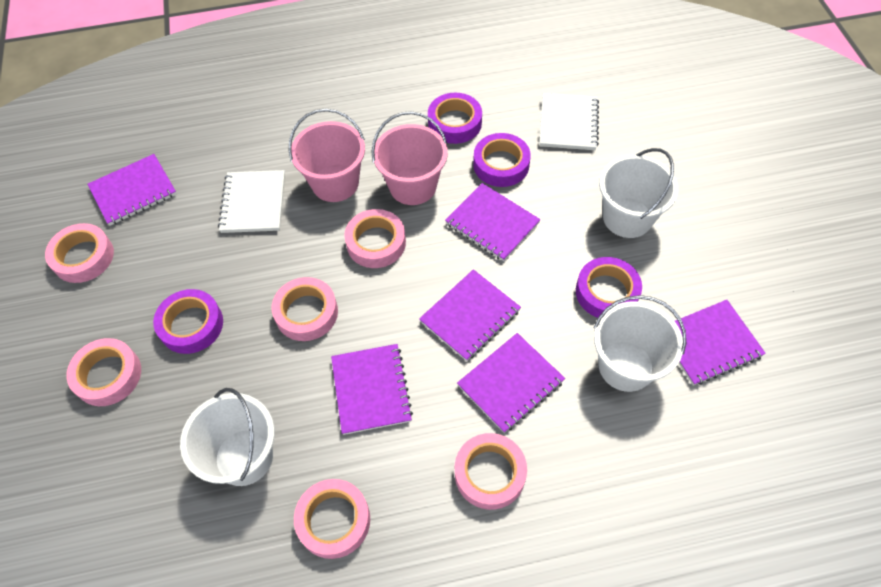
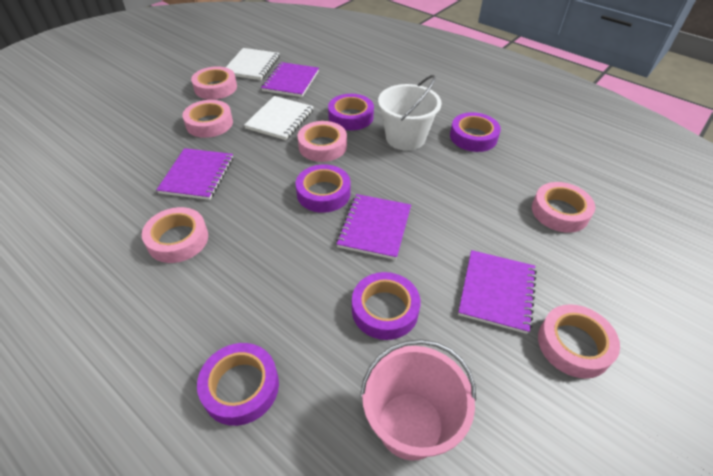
pink bucket: [289,108,365,202] [372,111,448,205] = 2 -> [360,339,476,461] = 1
purple notebook: [87,154,177,226] [331,344,413,435] [419,269,521,361] [445,183,541,261] [457,333,565,433] [675,300,766,386] = 6 -> [156,148,233,200] [261,62,319,97] [336,194,411,260] [458,250,537,334] = 4
purple tape: [153,289,223,354] [428,93,482,144] [473,133,531,187] [576,257,642,318] = 4 -> [197,343,279,426] [296,165,350,213] [328,94,374,130] [352,272,420,340] [450,112,501,152] = 5
white bucket: [180,388,275,486] [594,295,686,392] [599,148,678,238] = 3 -> [378,75,442,151] = 1

